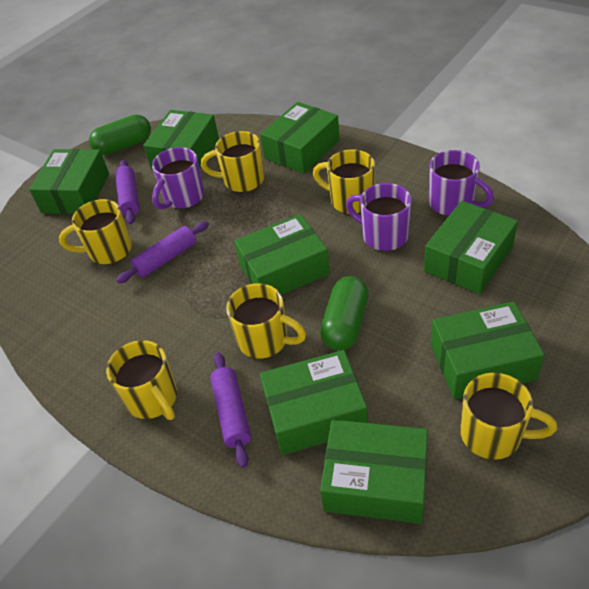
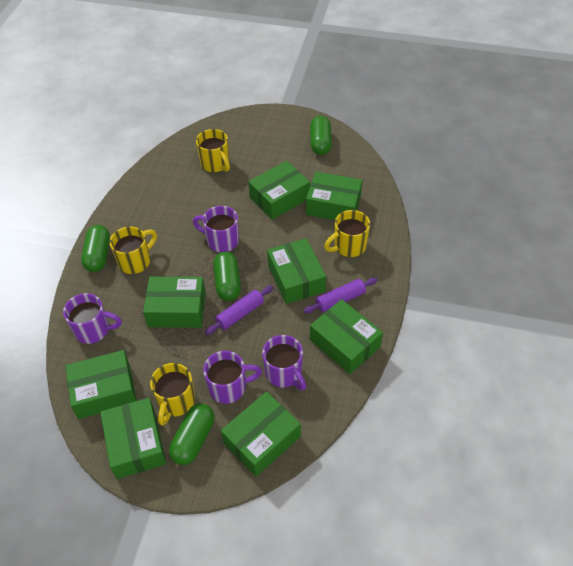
green capsule: [89,114,151,155] [320,276,369,351] = 2 -> [81,225,110,272] [169,403,215,465] [213,252,241,301] [310,116,332,155] = 4
purple mug: [152,147,205,210] [346,183,412,251] [429,150,494,216] = 3 -> [63,293,122,344] [193,206,239,252] [203,351,262,404] [262,335,306,391] = 4
purple rolling pin: [115,160,139,224] [116,221,209,284] [210,352,251,468] = 3 -> [205,285,273,335] [303,278,377,314] = 2
yellow mug: [59,199,132,264] [106,340,177,420] [201,131,264,192] [226,283,306,358] [313,149,375,214] [461,373,557,460] = 6 -> [110,227,157,274] [150,363,195,426] [196,129,230,172] [324,210,370,257] = 4

